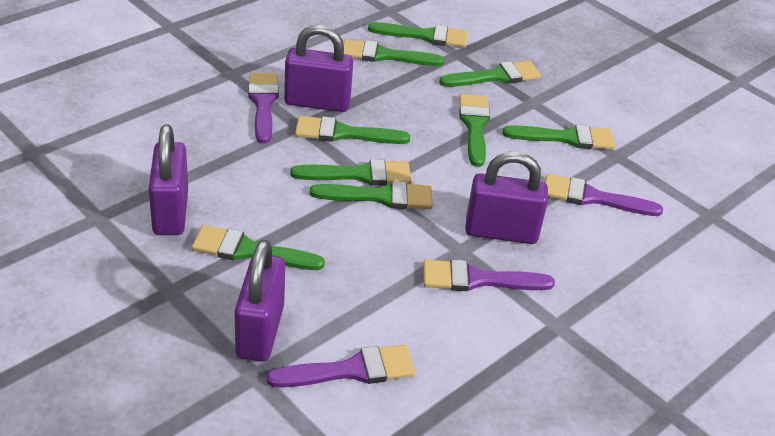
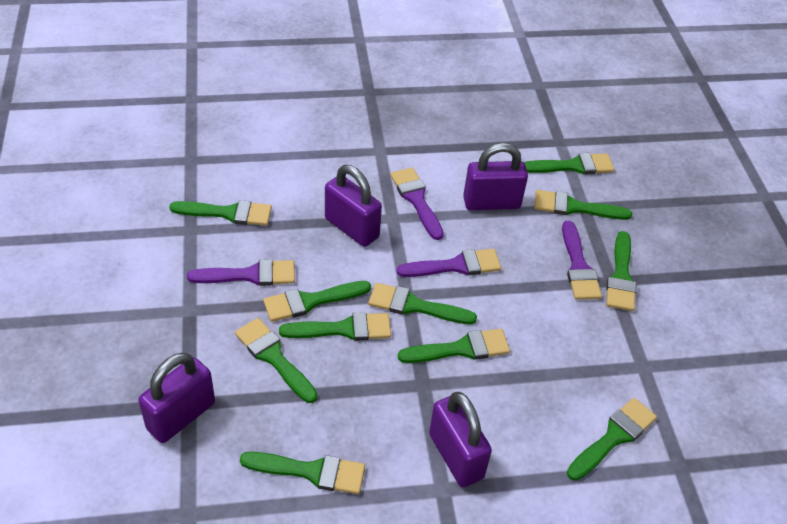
green brush: [192,225,325,270] [291,159,411,185] [295,116,410,144] [310,181,432,209] [343,39,444,66] [368,22,468,47] [439,61,541,87] [459,94,490,167] [502,125,615,150] = 9 -> [169,200,272,226] [235,318,317,403] [240,452,365,494] [263,281,371,322] [279,312,391,341] [368,283,477,324] [398,329,510,363] [524,153,614,175] [534,190,632,220] [567,398,657,481] [606,231,637,311] = 11

